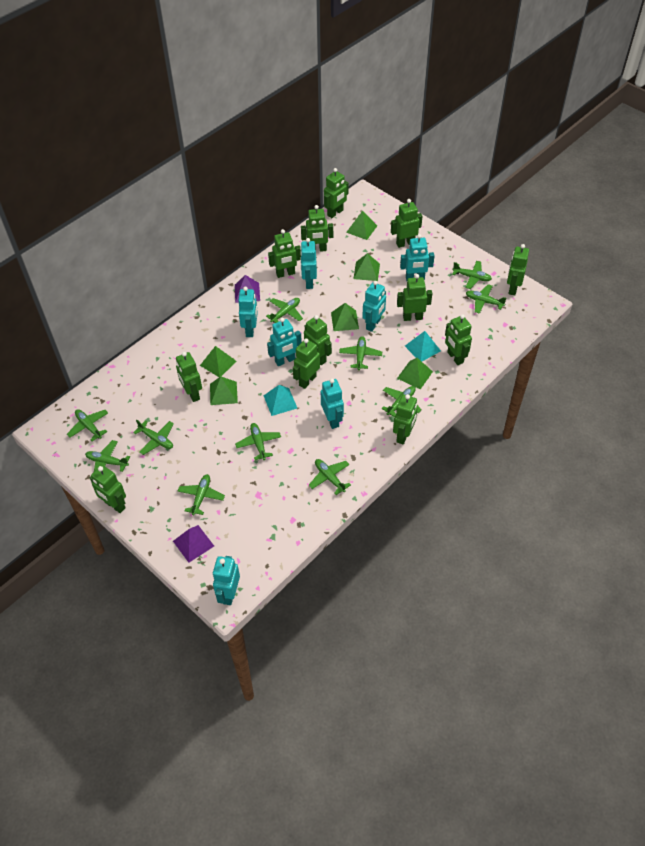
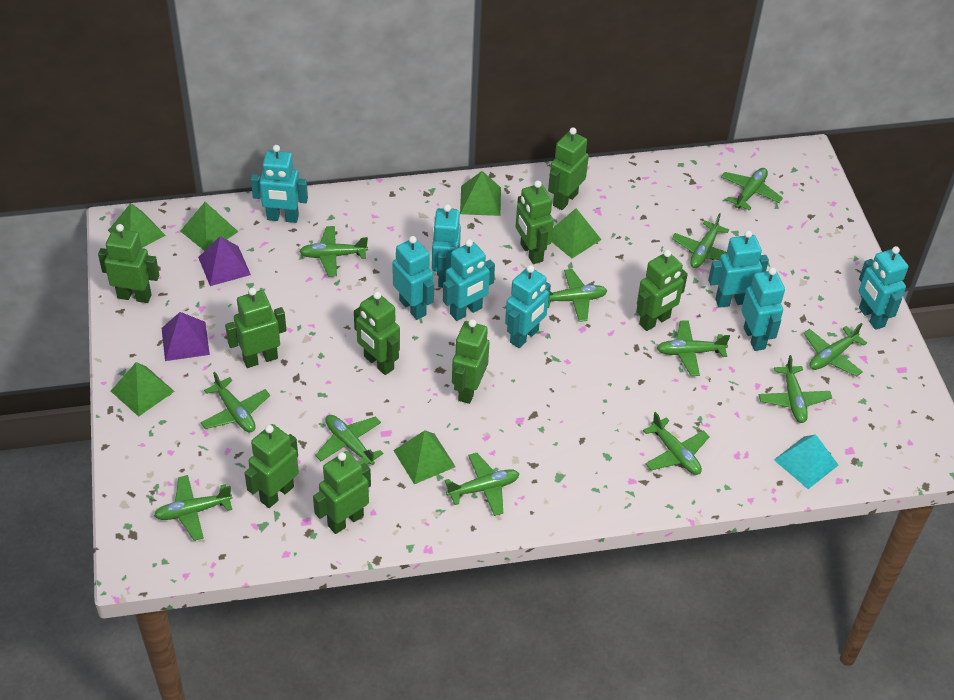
green plane: [67,409,108,442] [85,440,130,472] [133,420,174,455] [177,474,225,515] [235,423,281,460] [266,298,303,323] [309,459,351,495] [339,336,382,370] [381,386,422,417] [452,261,492,289] [466,284,507,314] = 11 -> [154,475,233,541] [200,372,270,432] [299,226,368,277] [315,415,383,465] [445,453,519,516] [548,269,607,322] [643,412,710,475] [657,320,730,376] [672,213,729,268] [721,168,783,210] [759,355,832,423] [803,323,867,377] = 12
green robot: [90,465,126,513] [176,352,202,402] [268,229,301,278] [293,338,320,389] [301,205,333,252] [304,315,332,365] [324,168,349,218] [391,199,422,248] [393,394,418,445] [397,274,432,321] [445,314,472,365] [507,244,529,295] = 12 -> [98,224,159,303] [225,288,287,368] [245,424,299,508] [313,451,371,534] [354,291,400,375] [452,319,490,404] [516,180,554,264] [548,127,589,210] [636,250,688,331] = 9
turquoise pyramid: [263,385,297,416] [405,331,441,361] = 2 -> [774,435,839,489] = 1
turquoise robot: [213,556,240,605] [238,287,258,337] [267,318,302,366] [300,238,317,289] [321,378,344,429] [362,281,386,332] [400,234,435,281] = 7 -> [251,145,308,223] [392,236,434,320] [432,204,461,288] [443,239,495,321] [505,265,551,348] [708,230,769,308] [741,267,785,351] [859,246,908,330] = 8

